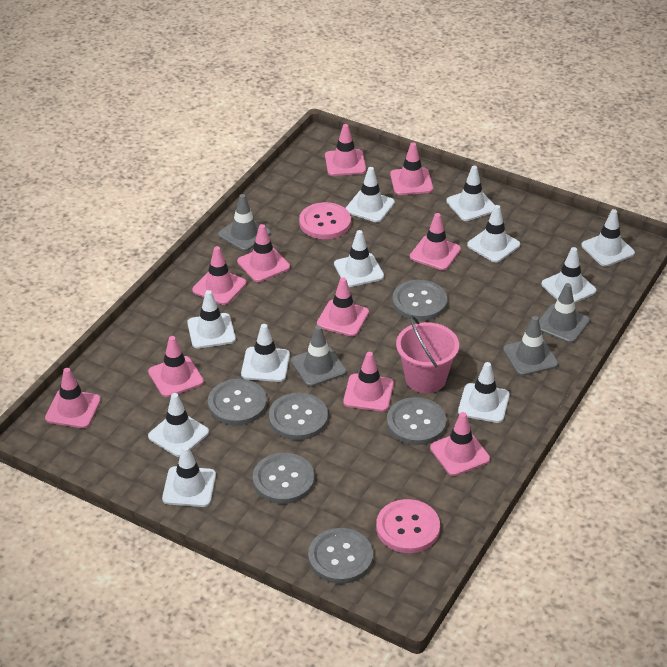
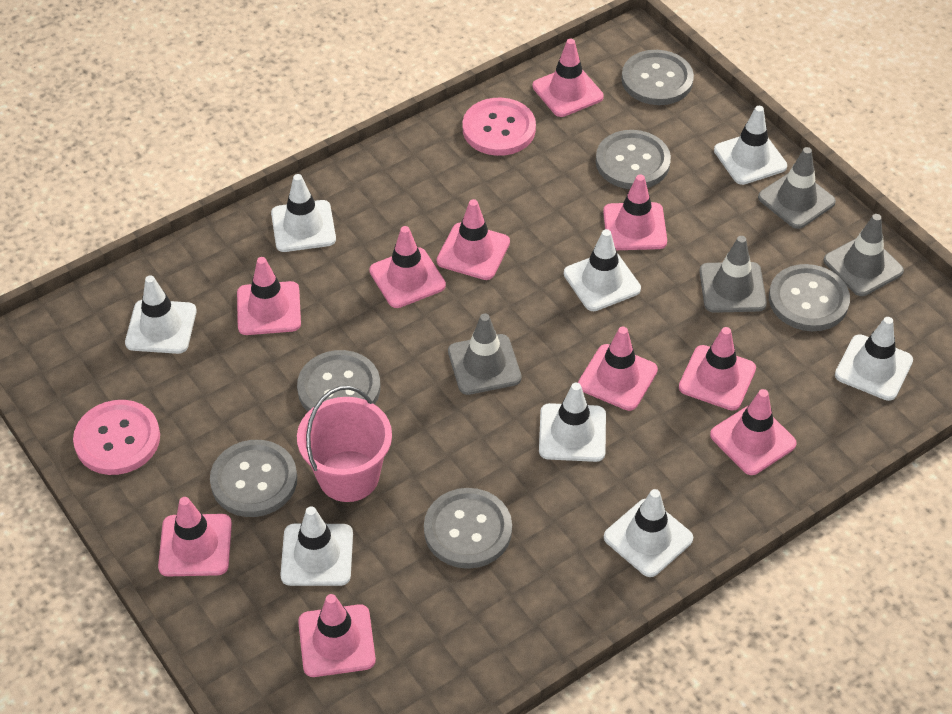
white traffic cone: [148,393,209,457] [162,445,216,507] [187,290,236,349] [241,324,290,382] [334,230,384,287] [345,167,395,222] [446,166,495,221] [458,362,510,423] [467,205,520,263] [541,247,596,303] [581,209,635,267] = 11 -> [125,275,196,354] [271,174,336,252] [280,506,353,586] [539,383,606,462] [564,229,641,311] [604,489,693,577] [714,106,787,185] [835,317,913,401] = 8

